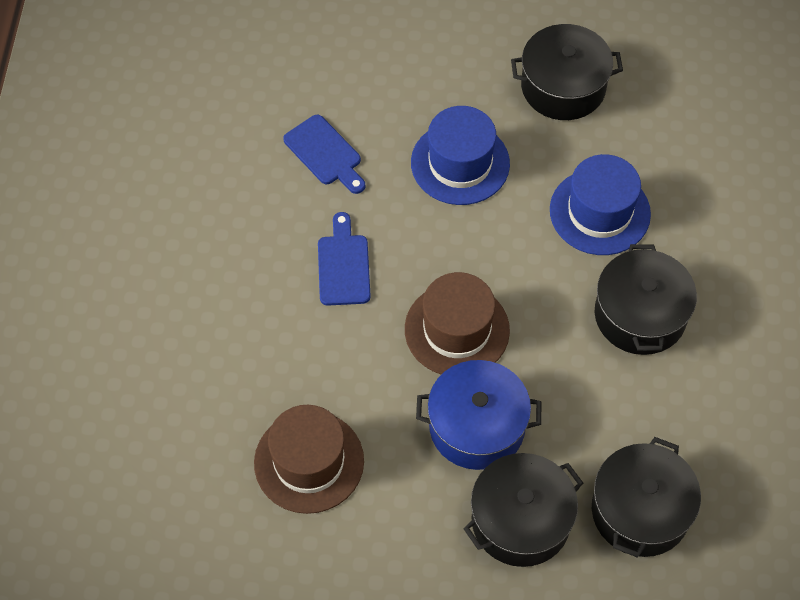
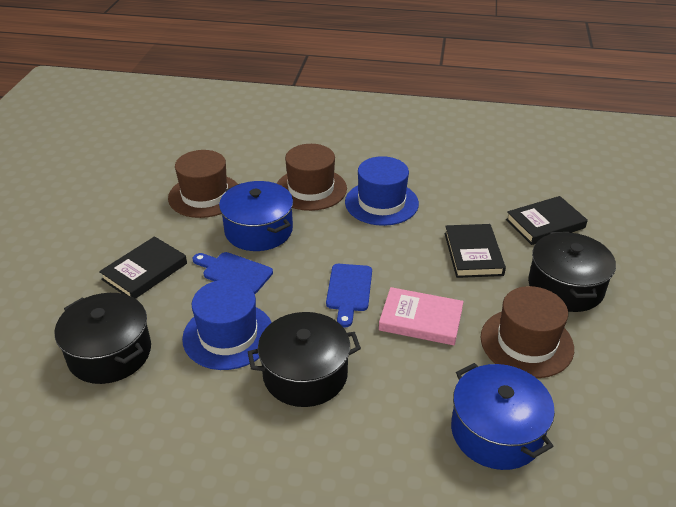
black book: none = 0 -> [99,236,187,299] [445,224,506,278] [506,196,588,245] = 3
black pot: [463,453,583,567] [511,24,623,120] [592,437,701,558] [595,244,697,355] = 4 -> [55,293,151,384] [248,312,361,407] [528,232,616,312] = 3
blue pot: [416,360,541,470] = 1 -> [219,181,293,251] [451,363,555,470] = 2
brown hat: [254,405,364,514] [405,272,510,375] = 2 -> [168,150,238,218] [277,144,347,211] [481,286,574,378] = 3
pink book: none = 0 -> [379,287,464,345] = 1

